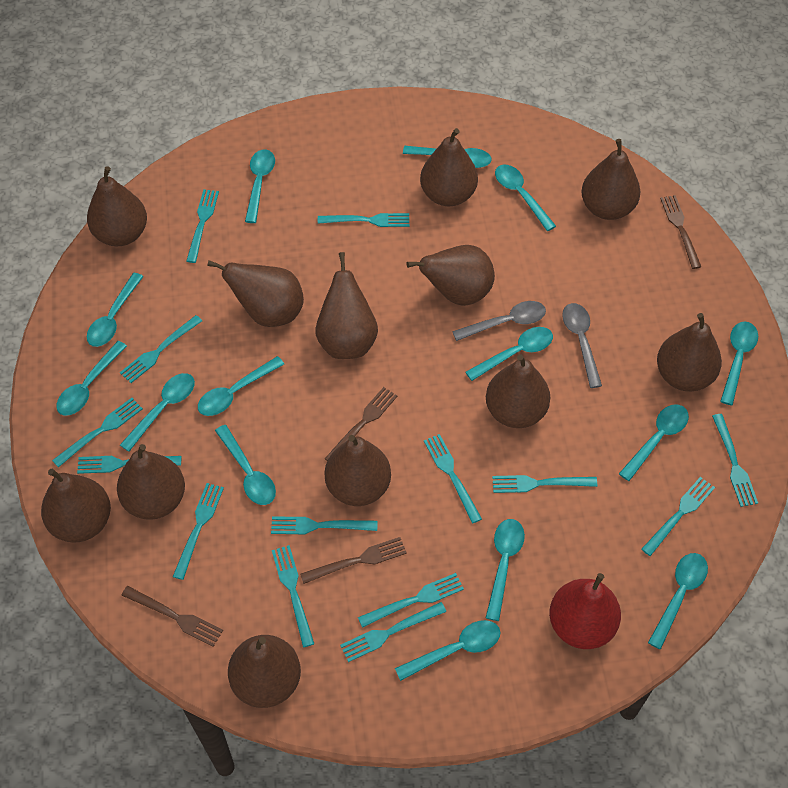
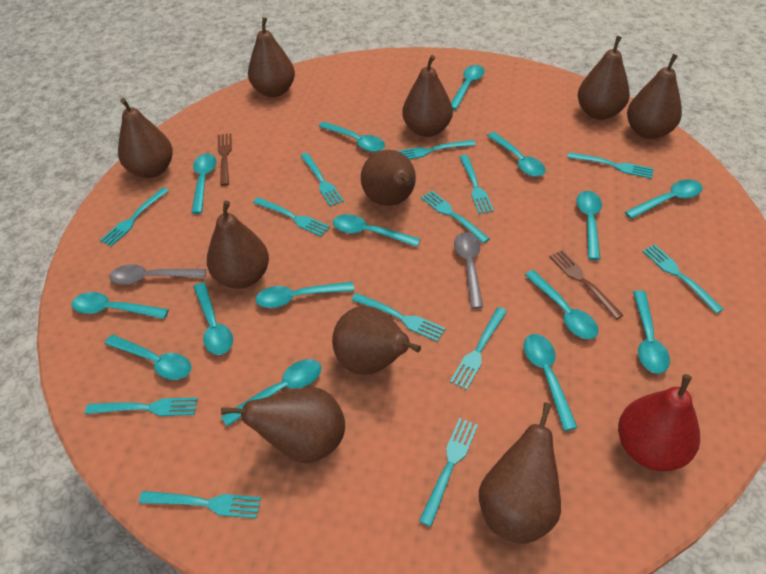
brown fork: [121,586,223,647] [300,537,407,584] [325,387,397,461] [660,195,701,269] = 4 -> [218,133,232,186] [549,250,624,320] = 2
brown pear: [41,469,111,543] [87,166,147,246] [117,444,185,520] [207,260,304,327] [228,635,301,708] [315,252,378,359] [325,435,391,506] [406,245,495,306] [420,128,478,206] [486,355,550,428] [581,139,641,220] [657,313,722,391] = 12 -> [118,98,173,178] [207,201,269,289] [221,387,345,463] [248,17,295,97] [332,306,421,375] [361,150,416,206] [402,55,453,137] [479,403,561,544] [578,36,630,120] [627,54,682,139] = 10
turquoise fork: [52,398,143,467] [77,456,181,474] [120,315,202,383] [173,483,224,580] [186,189,219,263] [271,516,378,534] [272,545,314,647] [318,213,409,227] [340,602,446,662] [358,573,464,628] [424,434,482,523] [492,475,597,493] [641,477,715,556] [712,414,758,507] = 14 -> [85,397,198,416] [100,188,169,247] [139,491,261,519] [253,197,330,237] [301,153,344,207] [352,293,446,342] [398,140,476,159] [419,418,478,527] [421,191,490,243] [450,307,507,390] [460,155,494,214] [567,152,654,179] [642,245,724,314] = 13
turquoise spoon: [56,341,127,416] [87,273,144,347] [120,373,195,452] [198,356,284,416] [215,425,276,505] [245,149,275,223] [395,620,500,681] [403,146,492,168] [465,327,553,381] [486,519,525,621] [495,165,556,231] [619,404,689,481] [648,553,708,649] [720,322,758,405] = 14 -> [71,292,169,319] [105,335,191,380] [191,153,216,214] [194,282,233,355] [221,359,321,427] [256,282,354,308] [319,122,385,152] [333,214,421,247] [451,65,485,110] [487,132,545,177] [524,334,578,431] [525,270,598,339] [576,191,602,260] [625,179,703,219] [633,290,670,374] = 15

